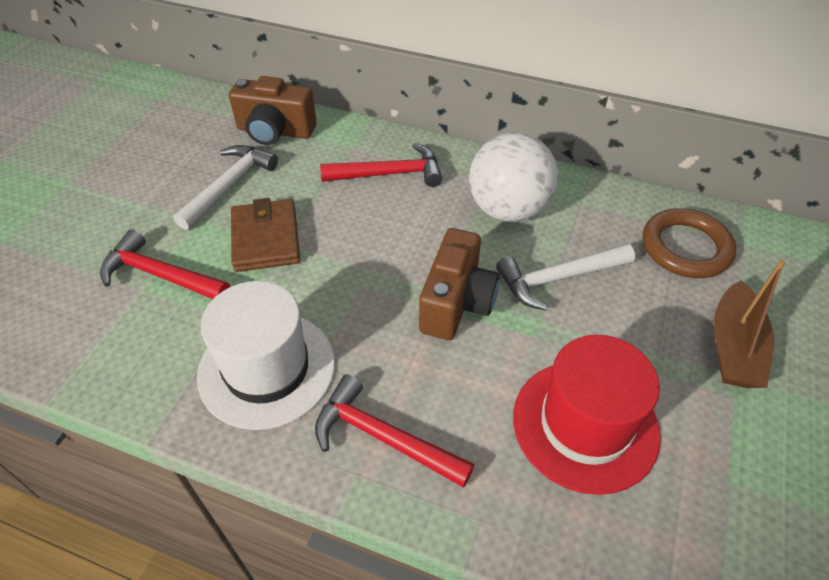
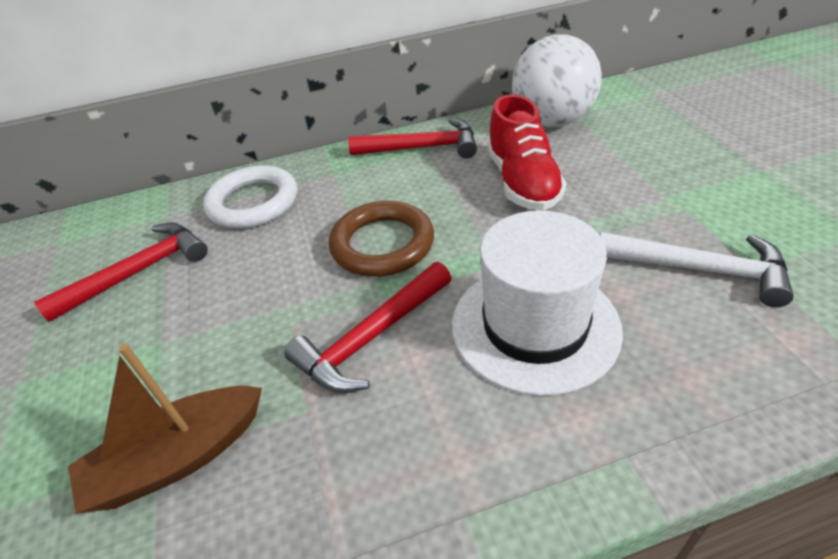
brown camera: [229,76,317,145] [419,228,500,340] = 2 -> none = 0
brown wallet: [231,198,300,272] = 1 -> none = 0
red hat: [513,335,661,495] = 1 -> none = 0
red shoe: none = 0 -> [487,94,567,210] = 1
white hammer: [173,145,278,230] [496,243,635,311] = 2 -> [601,232,794,308] = 1
white ring: none = 0 -> [203,165,297,229] = 1

